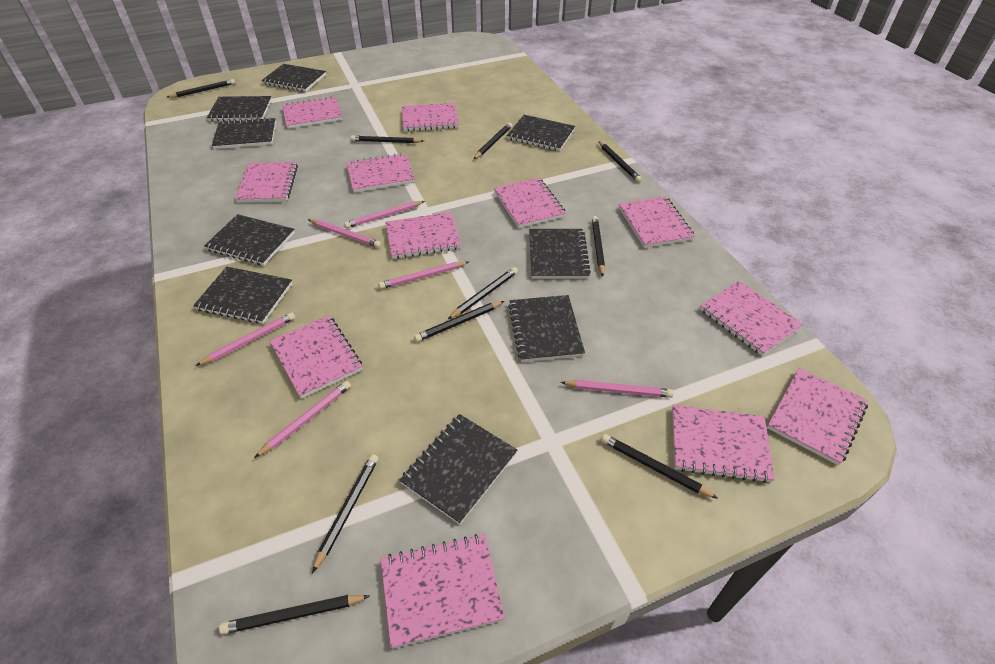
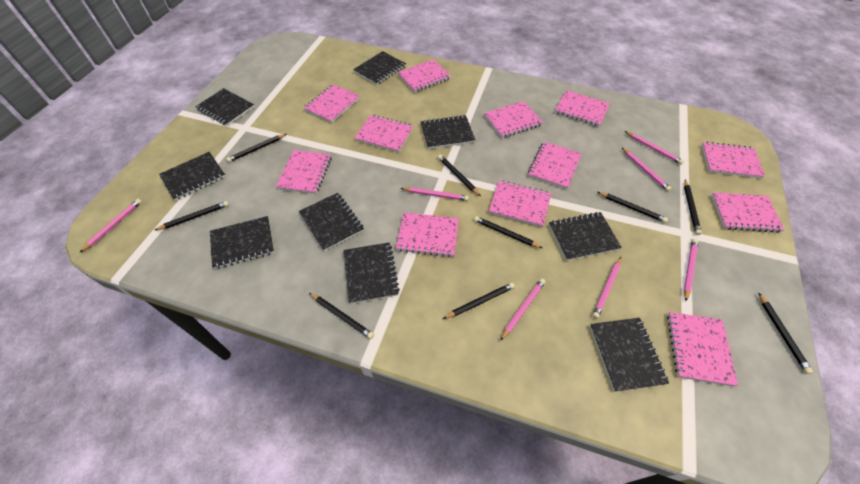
black pencil: [167,79,235,98] [219,595,369,634] [312,454,378,573] [351,135,424,143] [414,301,504,342] [448,267,518,319] [474,123,512,159] [592,216,605,276] [599,141,642,182] [601,434,718,499] = 10 -> [155,201,229,230] [226,134,286,162] [309,293,374,339] [438,155,481,196] [443,282,515,319] [474,216,542,248] [598,192,668,223] [684,180,702,235] [758,292,813,374] = 9
pink pencil: [196,313,295,366] [254,381,351,458] [308,219,381,248] [344,201,425,228] [378,261,469,289] [560,380,674,398] = 6 -> [80,199,142,253] [401,187,469,201] [501,279,545,340] [592,257,621,319] [622,148,671,191] [625,131,684,165] [684,239,698,301] = 7

